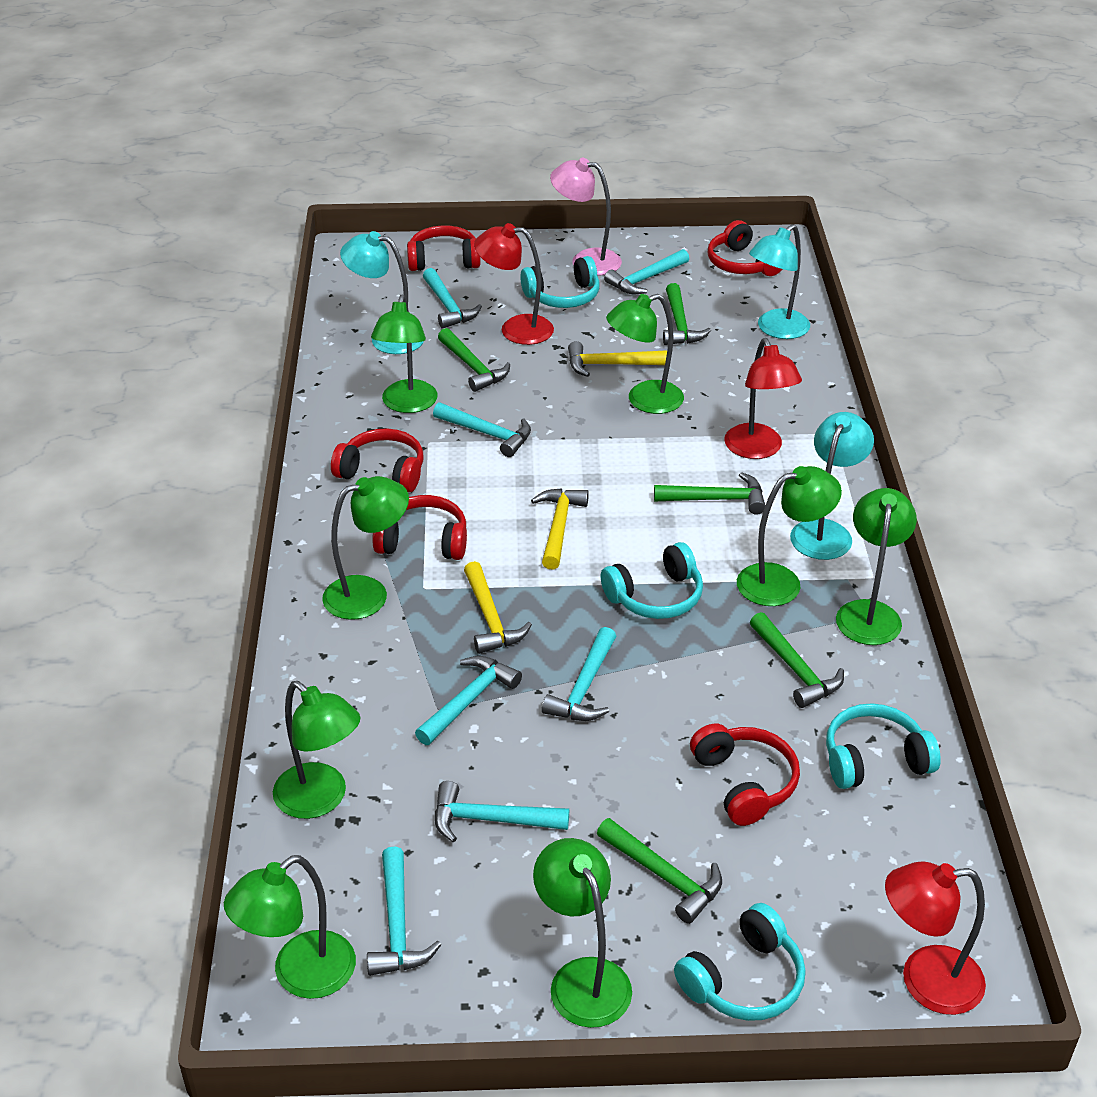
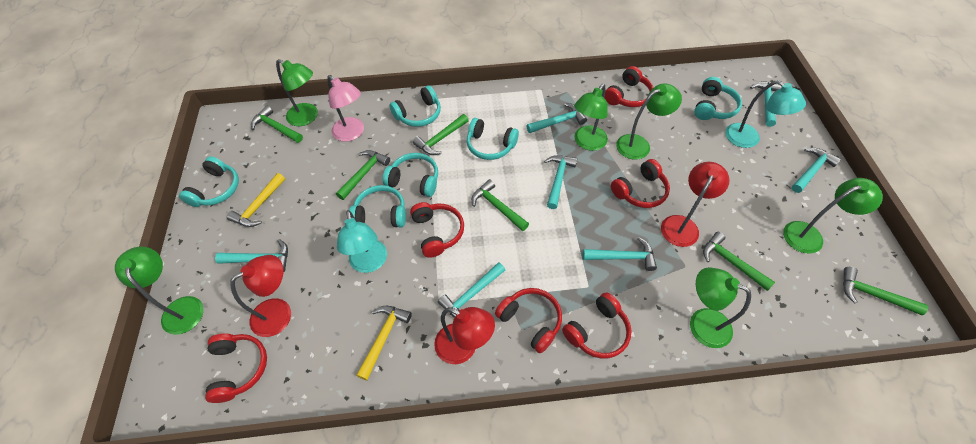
green hammer: [438,328,510,392] [597,818,722,924] [654,472,766,515] [663,283,711,345] [750,612,844,708] = 5 -> [251,106,303,143] [336,150,390,200] [413,114,469,155] [472,179,529,231] [703,232,775,291] [843,267,928,315] = 6
green lamp: [224,855,356,999] [273,681,361,819] [322,476,409,620] [371,295,438,413] [533,838,632,1028] [606,294,684,414] [737,466,842,606] [836,488,917,645] = 8 -> [115,247,204,335] [276,59,318,126] [574,84,608,151] [616,83,682,160] [690,267,751,348] [783,178,883,254] = 6
red headphones: [331,428,424,492] [372,495,467,560] [407,225,480,271] [690,723,800,826] [708,220,782,276] = 5 -> [205,334,267,403] [410,202,464,258] [495,288,562,353] [562,292,632,359] [605,66,653,107] [611,159,670,208] = 6
turquoise headphones: [520,256,600,308] [601,542,703,619] [674,903,806,1021] [826,703,941,789] = 4 -> [179,156,239,207] [349,185,406,227] [383,153,438,197] [389,86,441,127] [467,118,519,160] [694,77,742,120] = 6
turquoise lamp: [340,231,424,354] [749,224,810,339] [790,412,874,560] = 3 -> [337,210,387,273] [725,80,806,148] = 2
yellow hammer: [464,561,532,654] [531,488,589,570] [568,341,667,377] = 3 -> [227,173,285,227] [356,306,412,381] = 2

